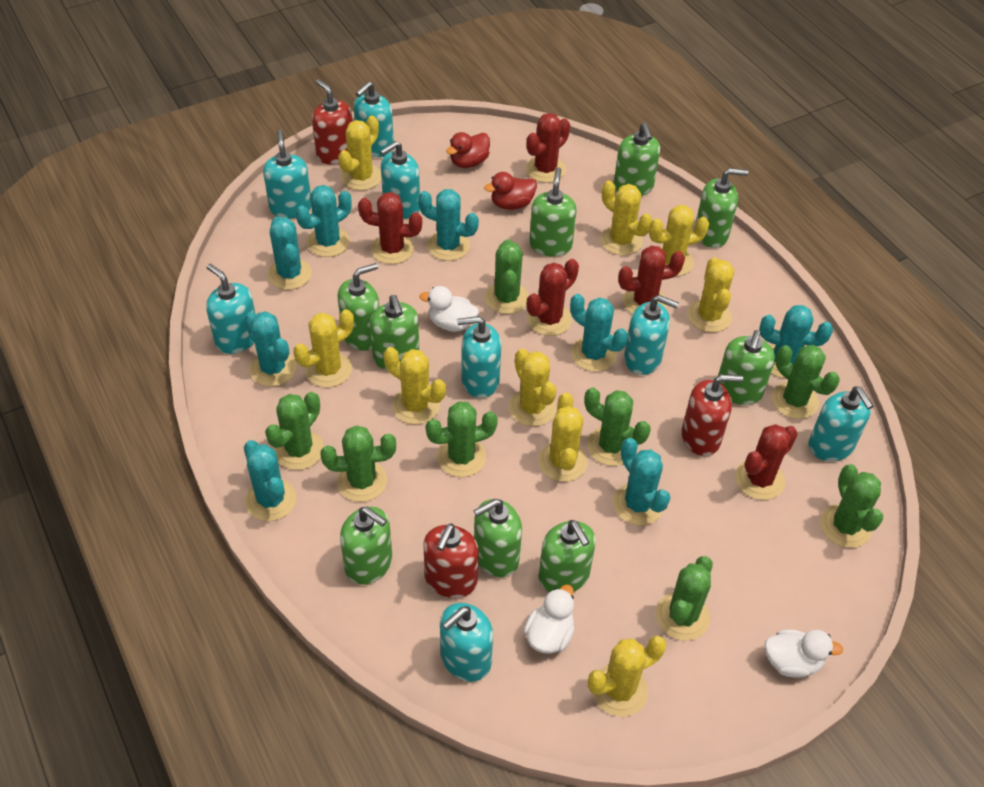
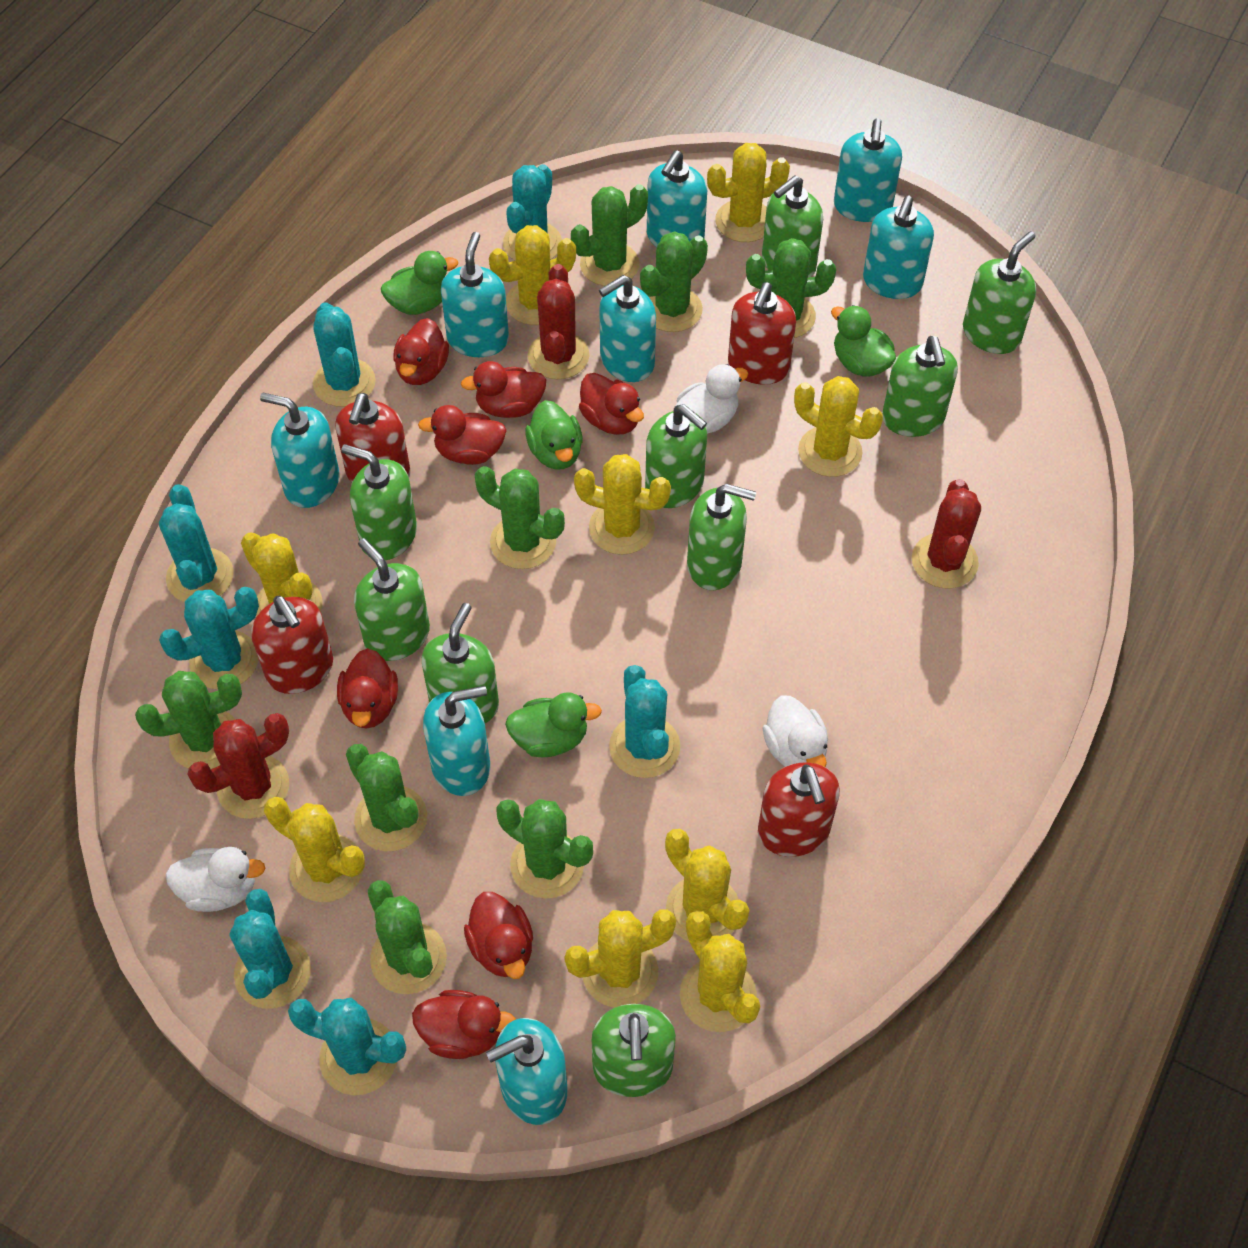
green duck: none = 0 -> [381,251,458,315] [505,692,602,757] [525,400,583,470] [831,305,896,376] = 4
red cactus: [358,192,422,264] [526,113,570,183] [527,259,579,336] [618,245,685,314] [735,424,798,500] = 5 -> [188,713,289,819] [528,264,590,379] [912,479,981,588] = 3
red duck: [446,132,490,168] [484,172,537,210] = 2 -> [337,648,398,729] [393,318,449,385] [412,990,516,1059] [418,405,506,465] [461,361,546,418] [464,892,533,979] [579,373,644,435] = 7
red soap dispenser: [312,79,353,165] [423,523,479,598] [682,374,743,456] = 3 -> [251,596,333,694] [335,393,410,482] [728,282,796,385] [758,763,840,857] = 4
turquoise cactus: [244,311,297,386] [244,440,297,521] [268,217,312,290] [296,185,352,257] [418,189,479,261] [570,294,628,372] [613,438,671,526] [759,305,833,378] = 8 -> [159,484,234,602] [159,587,259,690] [230,889,311,1008] [288,998,406,1095] [313,302,376,407] [503,164,562,261] [609,665,680,778] = 7

